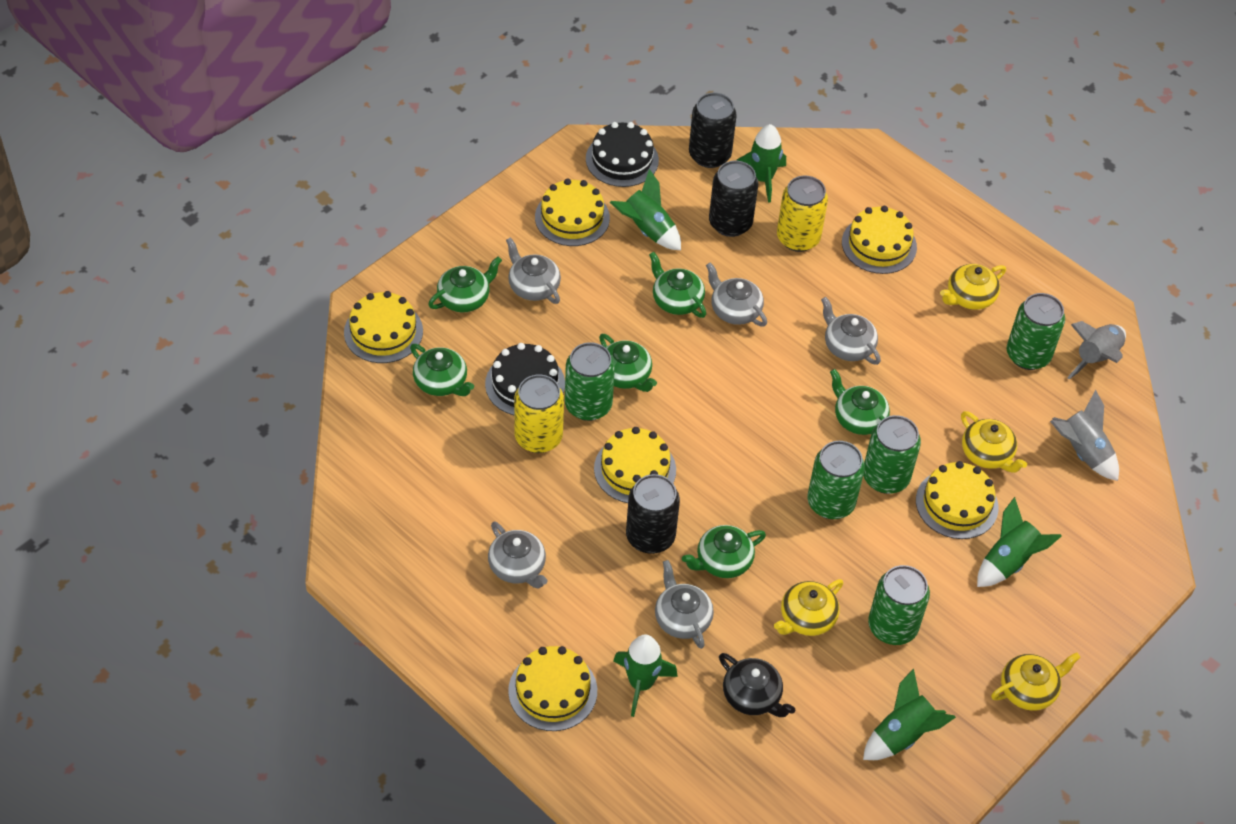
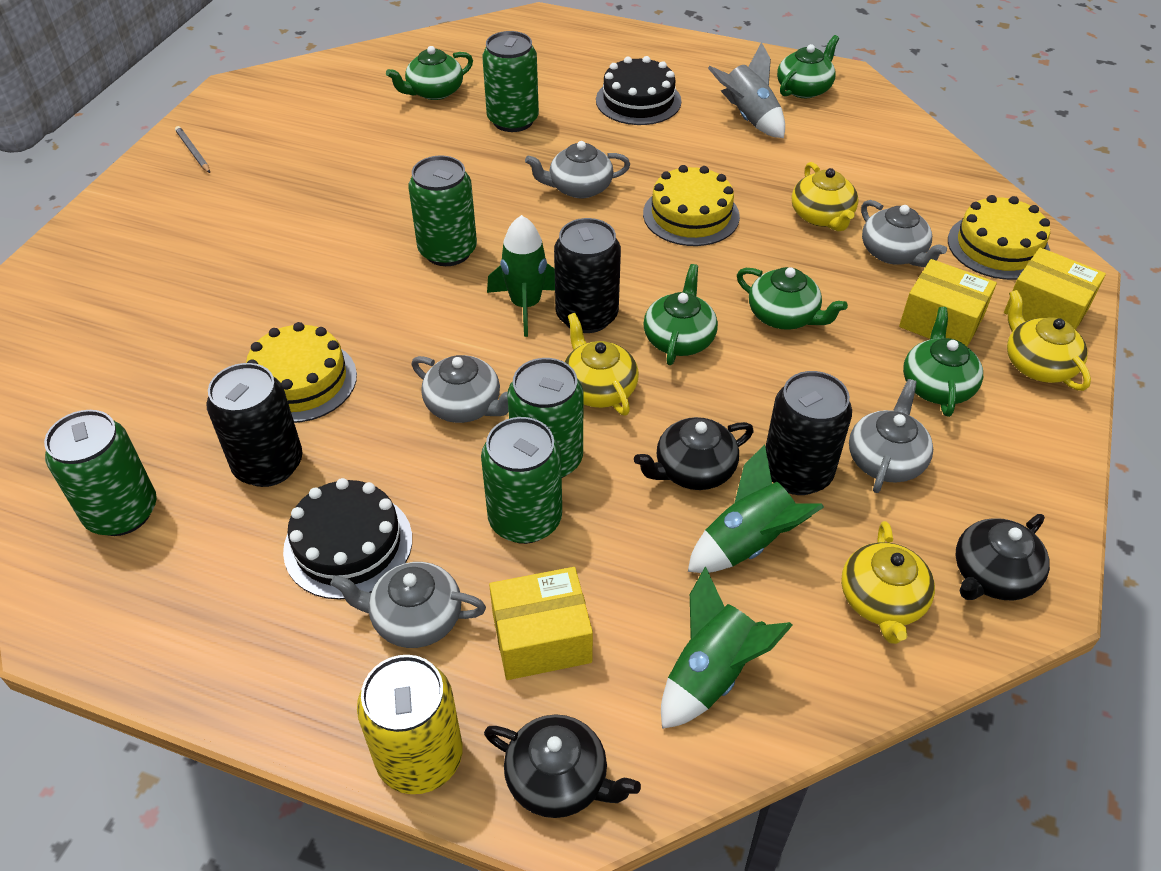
black teapot: [719,653,795,717] = 1 -> [484,714,641,818] [634,417,754,490] [956,514,1050,600] = 3
green rocket: [610,169,681,250] [613,635,678,717] [736,124,786,203] [863,669,956,760] [977,497,1062,587] = 5 -> [487,215,555,337] [661,567,793,729] [688,444,824,573] = 3
green teapot: [410,344,474,396] [428,256,502,312] [599,334,657,392] [649,252,706,318] [682,525,766,578] [830,369,890,435] = 6 -> [386,46,473,100] [643,264,718,365] [737,267,848,330] [777,35,839,98] [903,307,983,417] = 5
grey pencil: none = 0 -> [175,126,210,173] = 1
grey rocket: [1050,390,1119,481] [1067,321,1126,379] = 2 -> [708,42,785,138] = 1
yellow box: none = 0 -> [489,567,593,680] [899,259,997,347] [1004,248,1106,330] = 3
yellow cake: [344,291,423,363] [508,646,597,731] [535,178,610,246] [594,427,676,503] [842,206,917,274] [916,461,999,539] = 6 -> [246,322,357,423] [643,165,740,246] [948,195,1050,280] = 3
yellow can: [514,374,564,453] [777,176,828,252] = 2 -> [357,655,463,794] = 1

